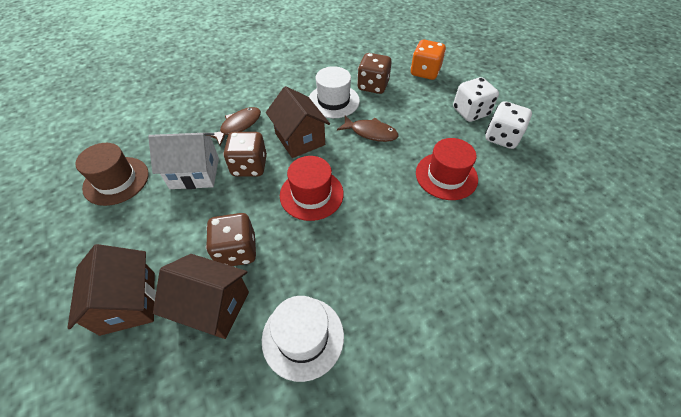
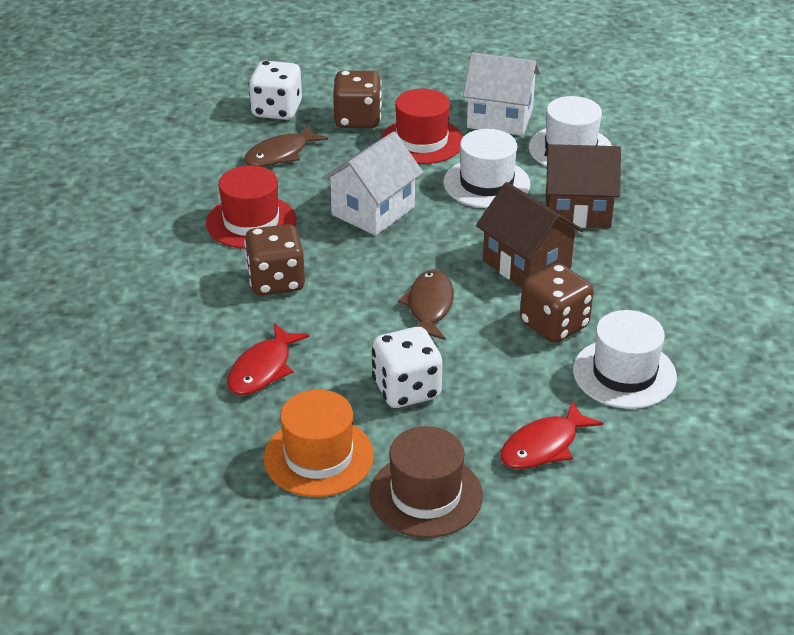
brown house: [67,244,156,336] [153,254,249,339] [266,86,330,158] = 3 -> [476,182,583,287] [544,144,621,228] = 2
orange dice: [410,40,446,80] = 1 -> none = 0
orange hat: none = 0 -> [264,389,374,497] = 1
red fish: none = 0 -> [227,323,309,395] [500,401,603,469] = 2
white hat: [262,296,344,382] [309,66,360,118] = 2 -> [444,129,530,208] [529,96,612,167] [573,310,677,409] = 3
white house: [148,133,219,189] = 1 -> [322,131,423,236] [463,52,540,136] = 2

